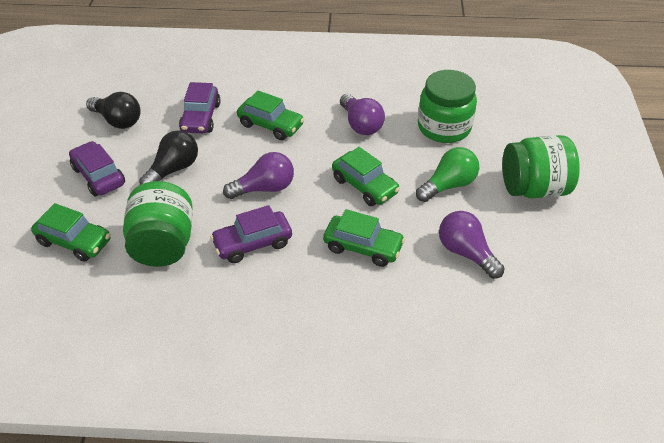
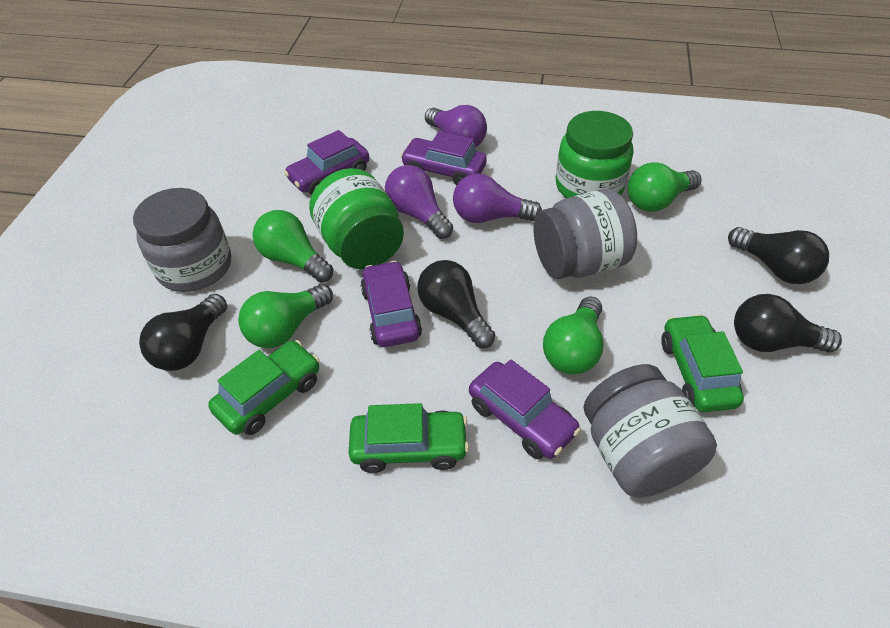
black light bulb: [86,92,141,129] [139,131,198,185] = 2 -> [139,294,227,371] [418,260,495,348] [728,227,829,284] [734,294,842,352] = 4
green car: [31,203,111,262] [237,91,304,140] [323,209,405,267] [332,147,400,206] = 4 -> [208,340,320,435] [349,403,469,473] [661,314,744,412] = 3
green jar: [123,181,193,267] [418,70,477,143] [502,135,580,198] = 3 -> [309,168,404,269] [556,111,633,198] = 2
green light bulb: [416,147,479,202] = 1 -> [238,284,333,348] [253,210,333,283] [543,296,603,374] [627,162,702,212] = 4
grey jar: none = 0 -> [133,188,231,292] [534,189,637,279] [584,364,717,498] = 3
purple car: [69,141,125,196] [179,82,221,133] [210,205,292,263] = 3 -> [284,130,369,195] [360,261,422,347] [400,131,487,185] [469,359,581,459] = 4

